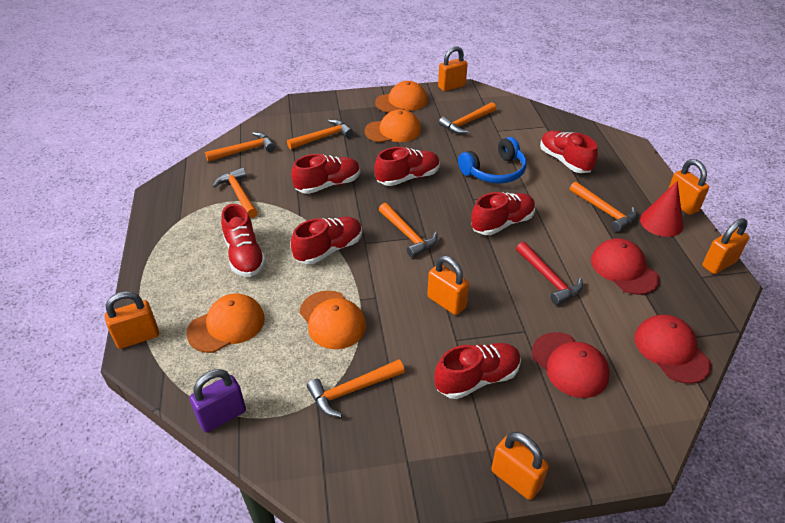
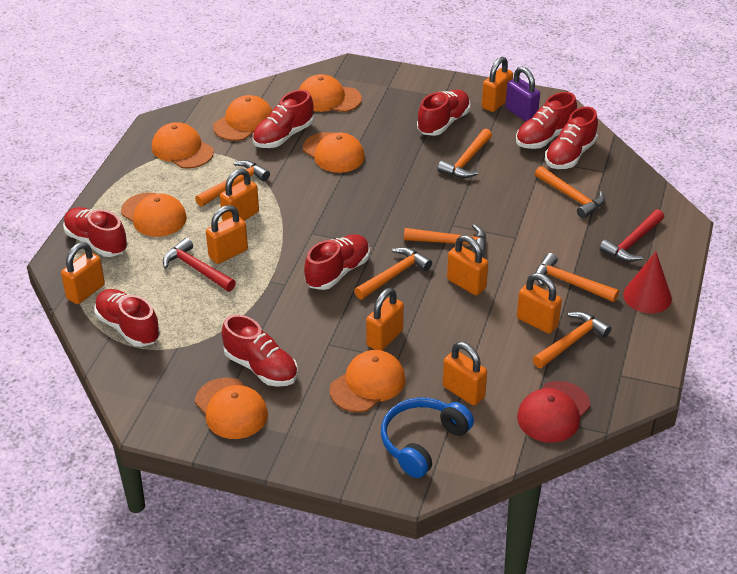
orange cap: [187,293,265,353] [299,291,366,349] [364,109,421,142] [375,81,428,113] = 4 -> [121,193,187,237] [152,122,214,168] [195,378,268,439] [213,95,272,141] [299,74,362,112] [303,132,365,173] [329,350,406,412] = 7
orange padlock: [105,291,159,349] [427,256,469,315] [438,46,468,91] [491,432,549,500] [668,159,709,215] [702,218,749,274] = 6 -> [61,242,105,304] [206,205,248,264] [220,168,259,221] [366,288,404,350] [443,342,487,406] [447,235,488,295] [482,57,513,112] [517,273,562,334] = 8
red cap: [532,332,610,398] [591,238,660,295] [634,315,712,384] = 3 -> [517,381,591,443] = 1
red hammer: [516,242,583,305] = 1 -> [163,238,236,291] [599,209,664,262] = 2
red shoe: [221,204,266,277] [291,154,360,194] [291,217,362,264] [374,147,440,186] [434,343,521,399] [471,192,535,235] [540,130,598,173] = 7 -> [63,207,128,257] [94,289,160,347] [222,314,298,387] [253,90,314,148] [304,234,370,290] [417,90,471,136] [516,92,577,149] [545,107,598,169] = 8

